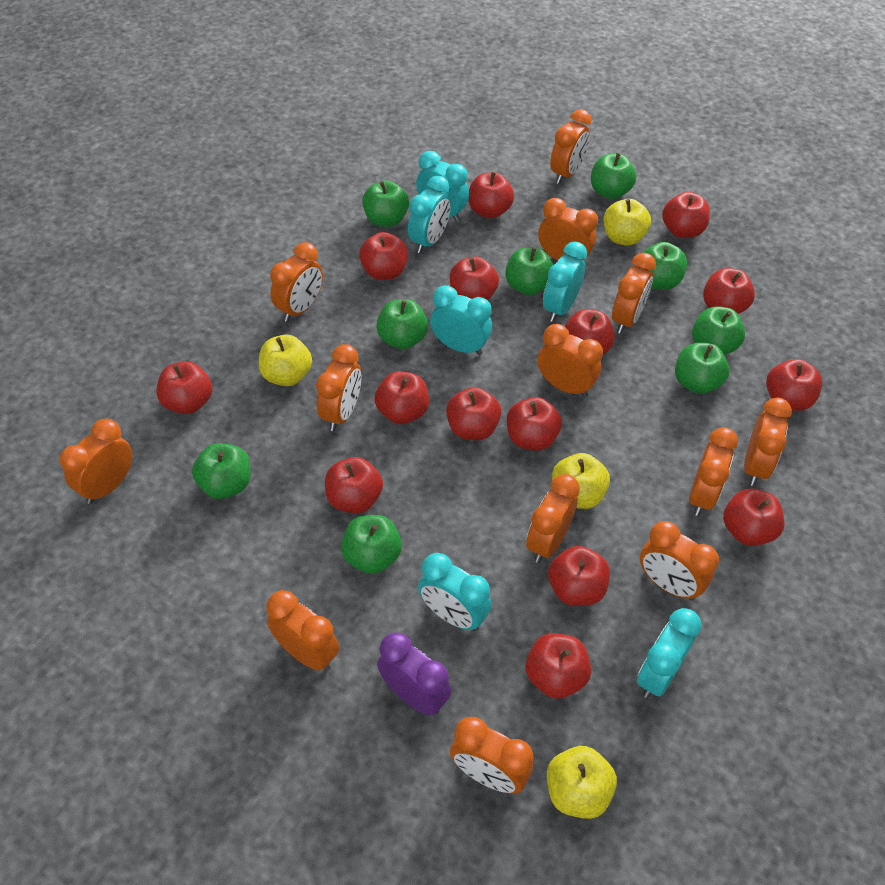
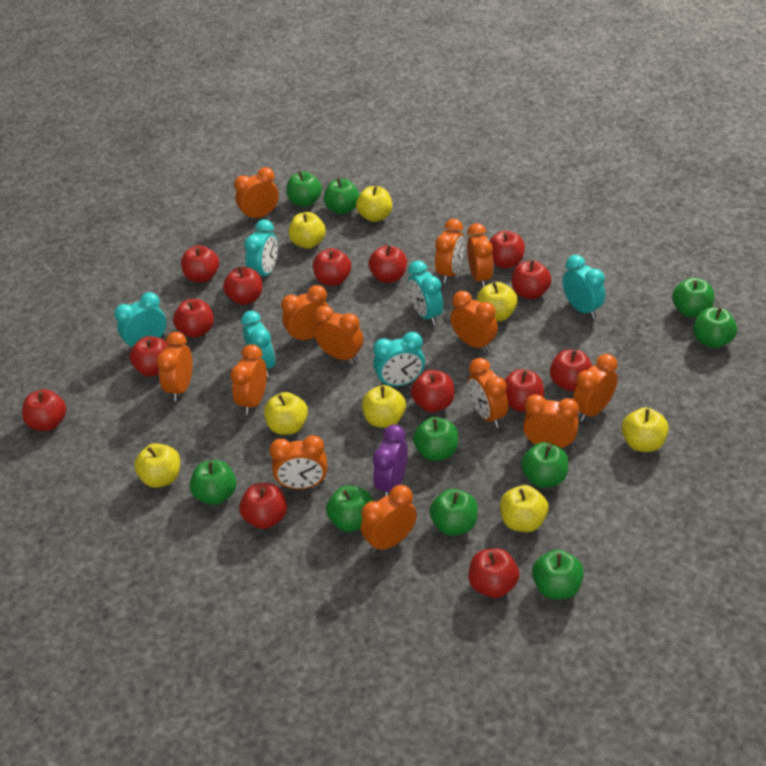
green apple: [192,443,251,499] [341,515,402,574] [362,180,409,227] [376,299,428,349] [505,247,553,295] [591,153,636,199] [642,242,687,290] [675,343,729,394] [692,306,745,355] = 9 -> [190,460,236,505] [287,171,322,207] [323,178,359,214] [326,485,373,532] [413,417,458,461] [430,489,478,536] [521,442,568,488] [532,549,584,599] [672,277,714,317] [693,307,737,348] = 10
red apple: [156,361,212,414] [325,457,383,513] [359,232,408,280] [374,371,429,424] [446,387,501,440] [450,256,499,300] [468,172,514,218] [507,397,562,451] [525,633,591,699] [548,546,610,606] [565,309,615,354] [662,192,710,238] [703,268,755,314] [723,489,784,546] [766,359,822,411] = 15 -> [22,389,66,431] [130,336,168,376] [173,299,214,338] [181,245,219,282] [223,266,262,305] [239,483,287,529] [313,248,351,286] [368,245,407,283] [411,370,454,412] [468,548,519,598] [489,231,525,268] [504,369,544,412] [512,260,552,299] [550,350,592,391] = 14
yellow apple: [259,335,312,386] [547,746,617,819] [552,453,610,509] [604,199,651,246] = 4 -> [134,443,180,488] [264,392,308,435] [288,212,326,249] [356,186,392,222] [362,385,406,428] [477,282,517,321] [500,485,548,532] [622,407,669,452] = 8

